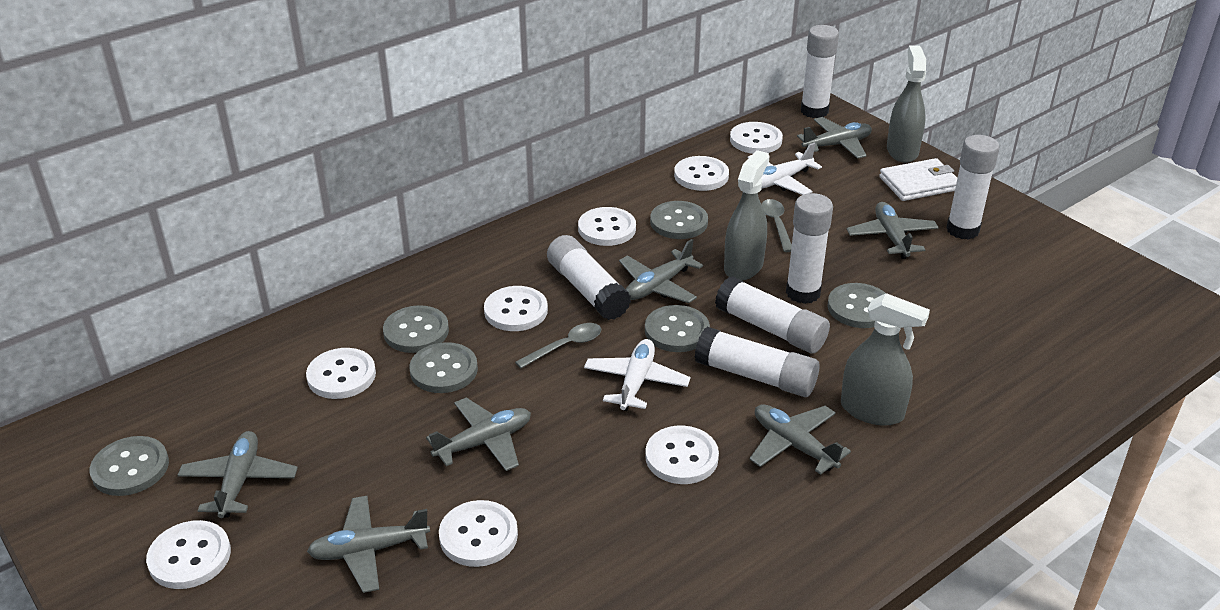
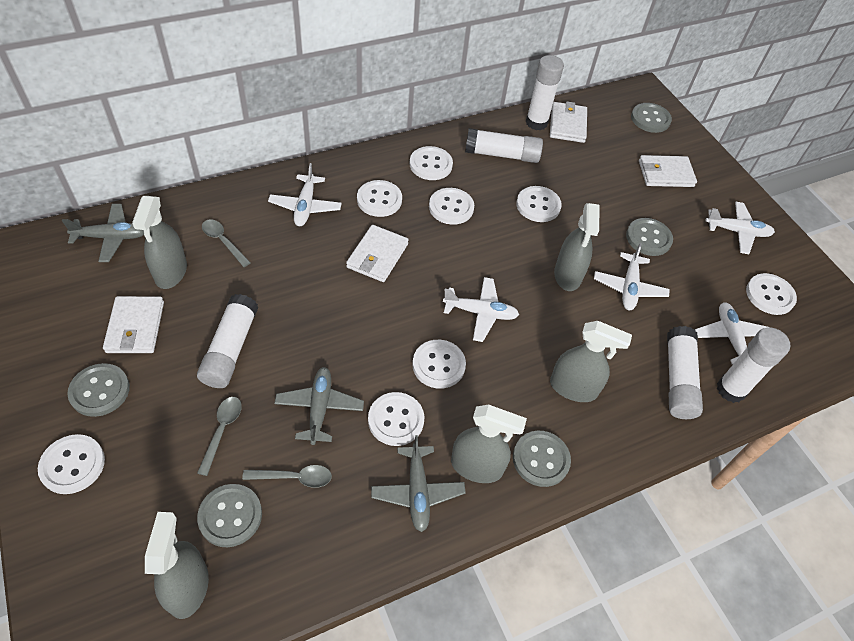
grey button: [90,436,169,496] [383,305,449,353] [409,342,478,393] [645,305,710,352] [650,201,708,239] [827,283,886,328] = 6 -> [67,363,130,417] [197,484,262,547] [513,431,571,487] [626,218,673,256] [631,103,672,133] = 5
grey plane: [178,431,298,518] [307,496,430,593] [426,397,531,471] [619,239,703,303] [750,404,851,475] [797,117,872,159] [847,202,939,259] = 7 -> [62,204,144,262] [274,367,364,445] [371,435,466,532] = 3
grey spoon: [515,323,601,368] [761,199,792,252] = 2 -> [197,397,242,476] [202,219,251,267] [242,465,332,488] = 3
grey spray bottle: [724,150,770,281] [841,293,930,426] [887,45,926,163] = 3 -> [132,196,187,289] [145,512,209,619] [451,405,527,483] [550,321,632,402] [554,203,600,291] = 5
white glue stick: [547,235,631,320] [695,327,820,397] [715,276,830,353] [786,193,833,304] [801,25,839,118] [946,135,1000,240] = 6 -> [197,294,258,388] [465,128,543,163] [526,55,564,130] [667,326,703,419] [717,327,790,403] = 5
white plane: [584,339,691,411] [748,143,822,195] = 2 -> [268,163,342,226] [443,277,519,342] [594,243,670,310] [695,303,767,365] [706,202,775,254] = 5
white wallet: [879,158,957,201] = 1 -> [103,296,164,353] [346,225,409,282] [550,101,587,143] [639,155,697,187] = 4

